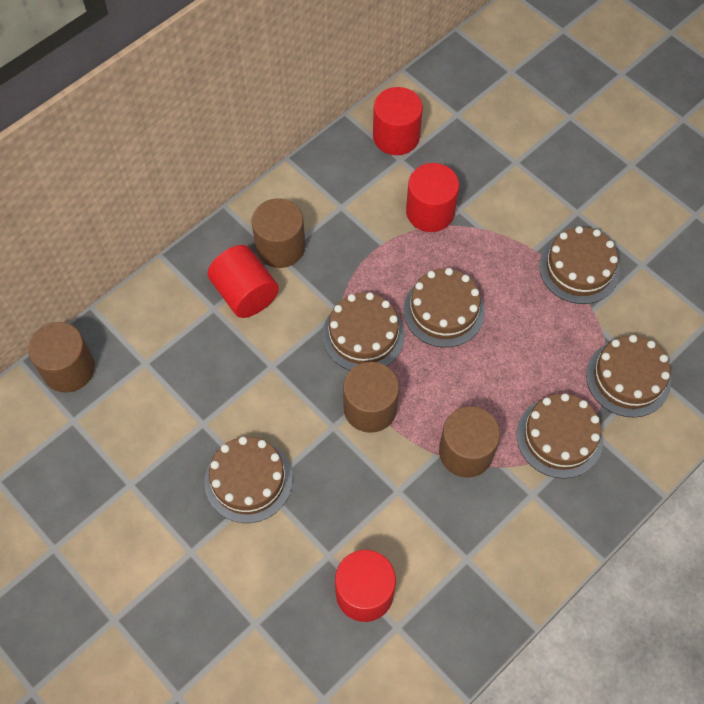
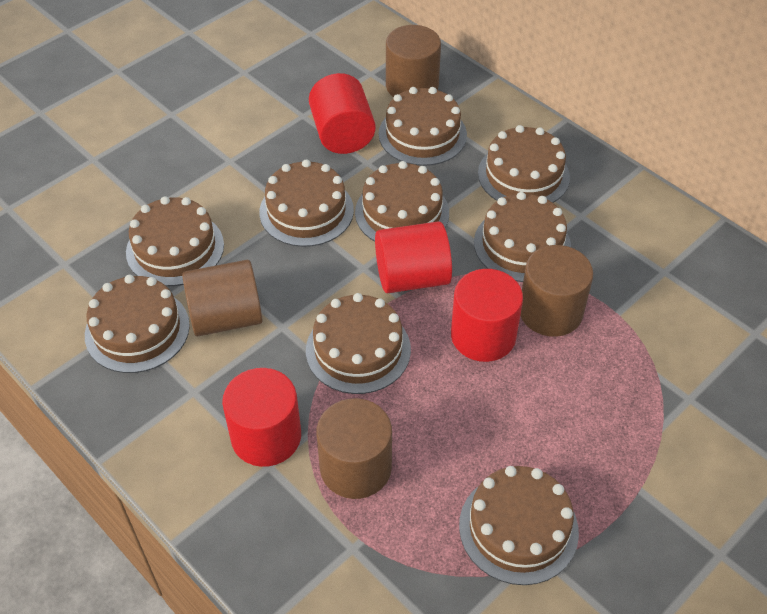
brown cake: [204,437,293,523] [322,292,405,370] [403,268,485,347] [517,393,603,479] [539,226,620,304] [586,335,671,417] = 6 -> [85,275,190,373] [126,196,224,286] [259,160,354,247] [306,293,411,394] [355,161,449,241] [379,87,467,166] [459,466,579,585] [474,192,571,282] [478,125,570,203] = 9

